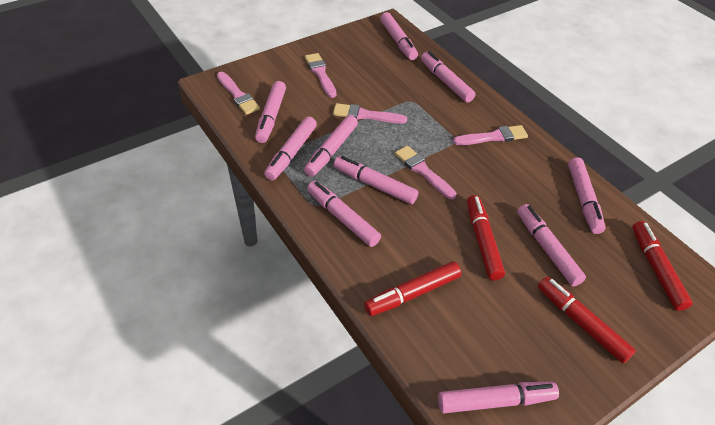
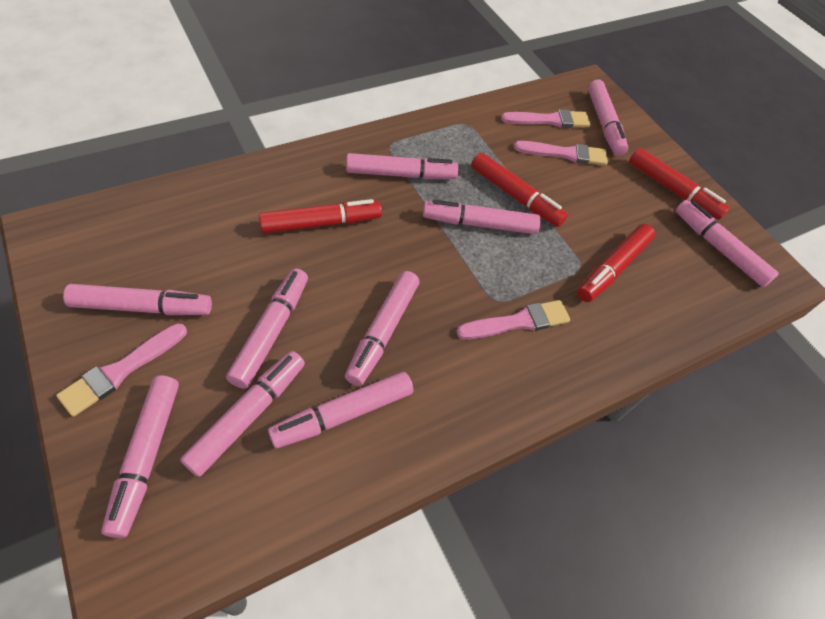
pink brush: [217,72,260,115] [305,53,336,98] [333,103,407,124] [395,146,456,199] [453,125,528,145] = 5 -> [56,323,187,417] [457,300,570,340] [501,109,591,128] [514,141,608,166] = 4

